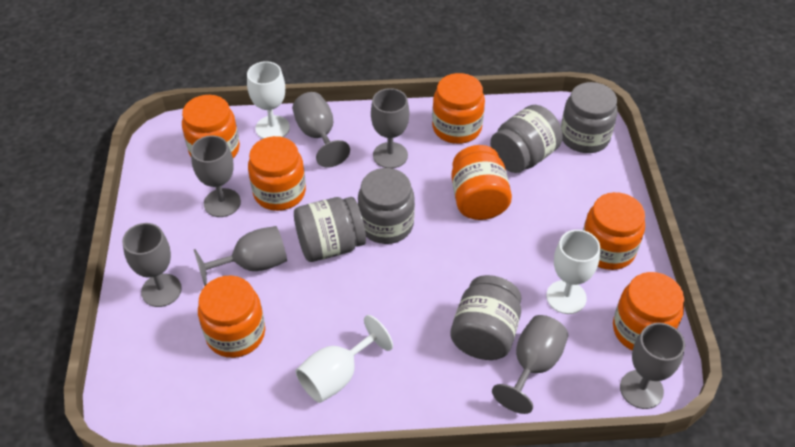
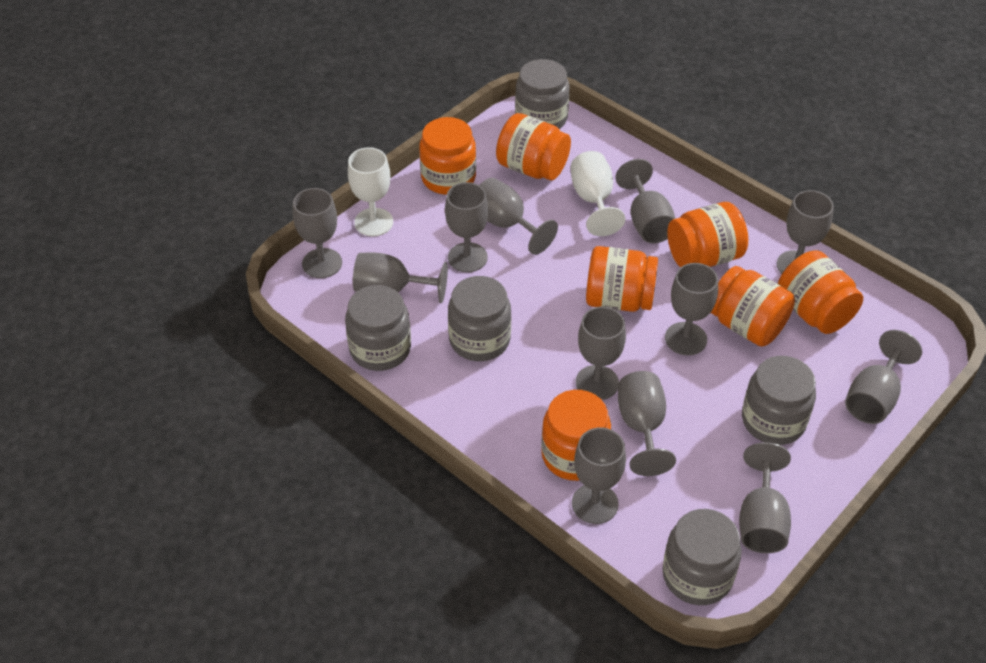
grey goblet: [122,223,182,307] [191,135,241,217] [194,226,287,286] [292,92,350,168] [371,88,409,168] [492,315,568,414] [620,323,685,409] = 7 -> [293,188,342,278] [353,253,448,303] [445,182,488,272] [479,178,558,255] [572,427,626,524] [576,307,626,400] [615,159,675,243] [618,371,676,476] [665,263,718,355] [739,442,791,553] [777,190,834,274] [845,330,922,424] = 12
white goblet: [247,61,290,139] [296,315,393,403] [546,230,600,314] = 3 -> [348,147,393,236] [571,151,625,236] = 2

